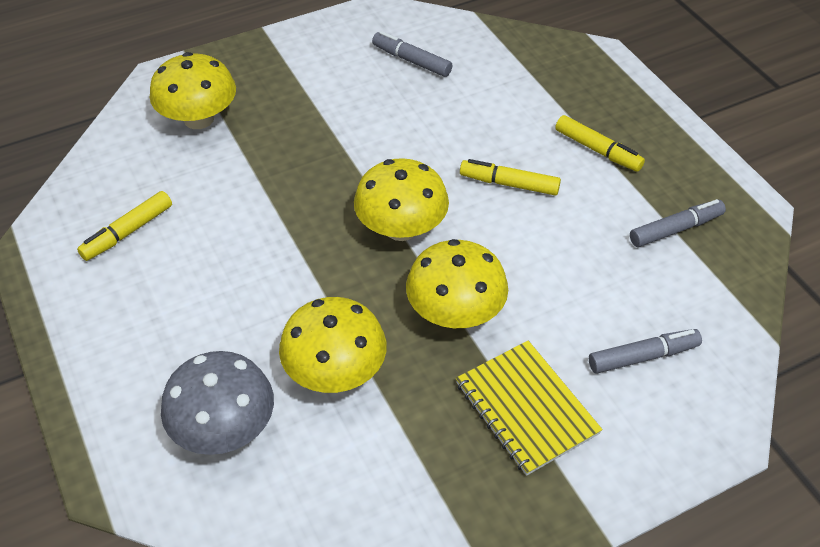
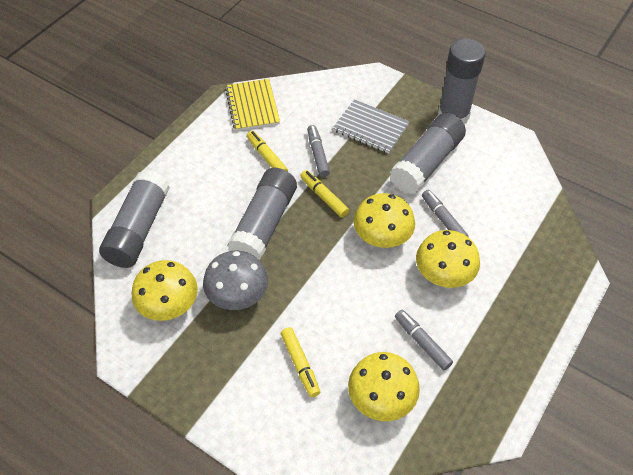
grey glue stick: none = 0 -> [99,170,170,268] [227,168,297,261] [390,113,466,195] [438,39,485,124] = 4
grey notebook: none = 0 -> [333,99,410,154] = 1

